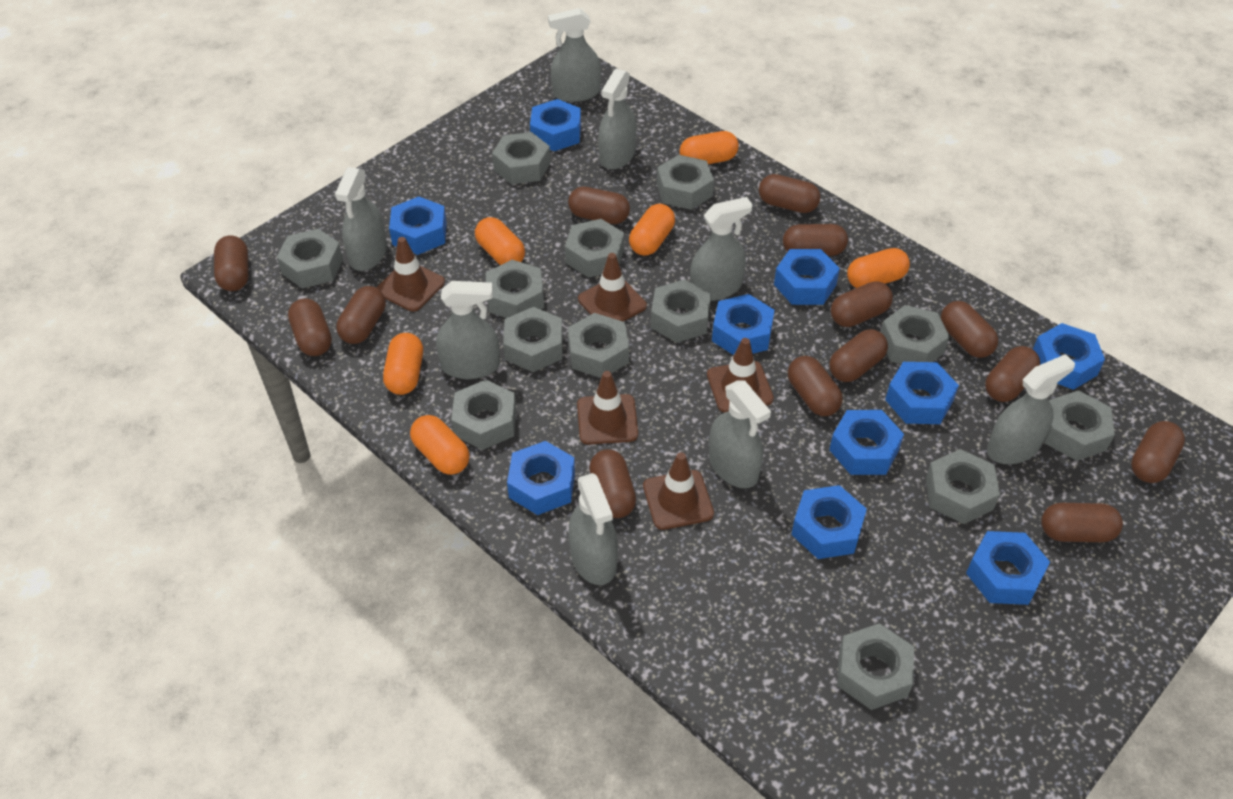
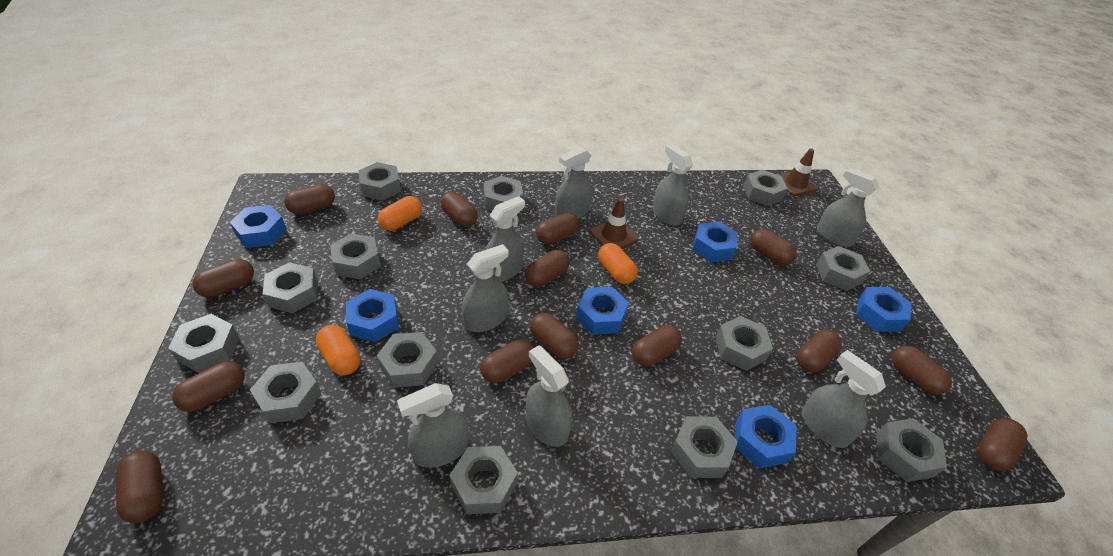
blue nut: [389,197,447,255] [507,441,575,515] [530,99,581,151] [712,294,774,355] [774,249,840,305] [791,485,867,559] [829,410,904,475] [885,362,959,424] [966,531,1050,605] [1033,323,1105,390] = 10 -> [230,205,287,248] [346,289,399,343] [576,287,629,335] [693,221,738,262] [735,405,796,469] [856,287,911,332] = 6
brown traffic cone: [376,237,445,311] [577,371,638,445] [578,253,647,321] [643,452,714,530] [707,338,774,413] = 5 -> [590,198,638,249] [779,148,818,196] = 2
orange capsule: [383,333,423,395] [410,415,470,475] [475,217,525,265] [629,204,675,256] [679,131,739,164] [847,248,910,288] = 6 -> [316,325,360,375] [378,196,422,231] [598,243,638,284] = 3

